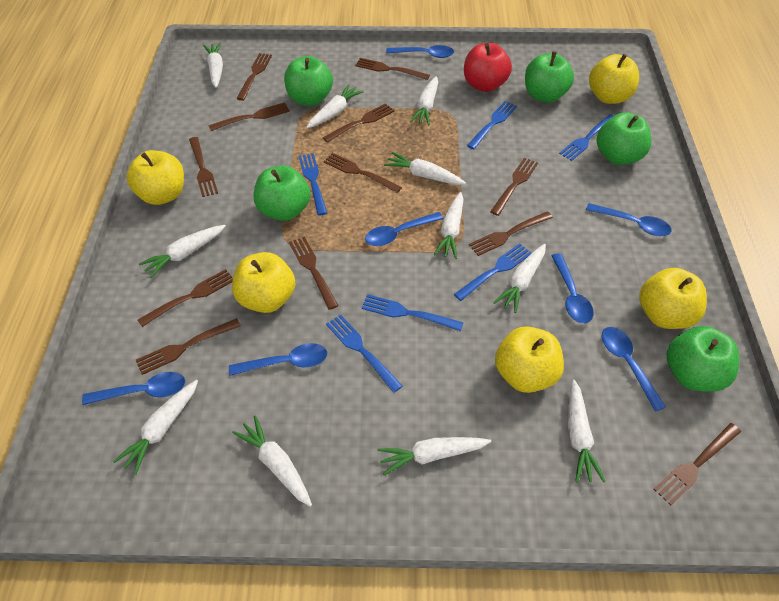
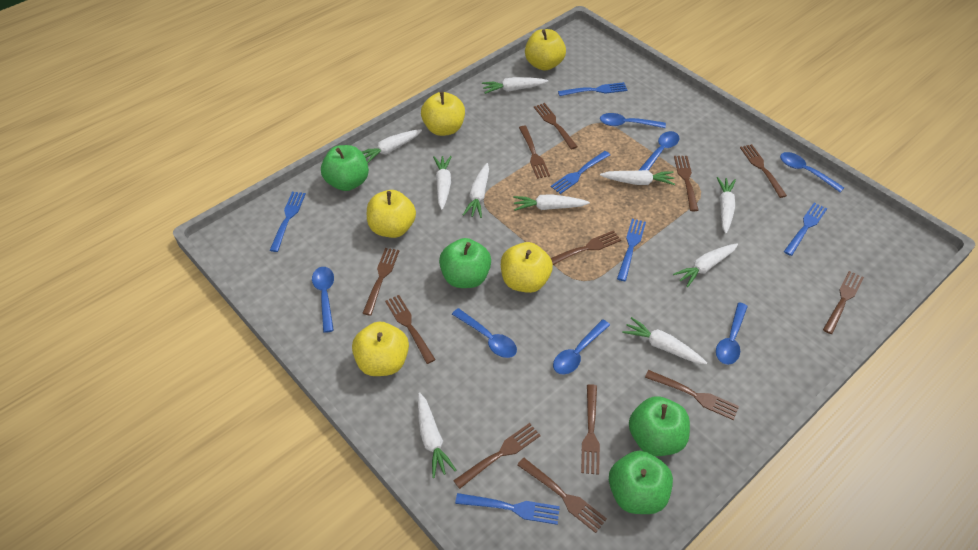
green apple: [254,165,310,221] [284,56,333,106] [525,51,574,103] [596,112,652,165] [667,326,739,392] = 5 -> [321,145,369,191] [439,238,491,288] [609,451,673,514] [629,396,690,456] = 4
red apple: [464,43,512,92] = 1 -> none = 0
white carrot: [113,380,198,475] [139,225,226,278] [203,43,223,88] [232,415,312,507] [307,84,364,128] [377,437,491,475] [384,152,466,185] [410,76,438,125] [434,192,464,259] [493,244,546,313] [568,380,606,482] = 11 -> [362,129,422,163] [418,392,456,478] [433,156,452,210] [463,163,489,218] [482,77,549,94] [513,194,590,211] [600,170,675,185] [622,317,707,364] [673,244,738,287] [717,177,736,234] = 10

